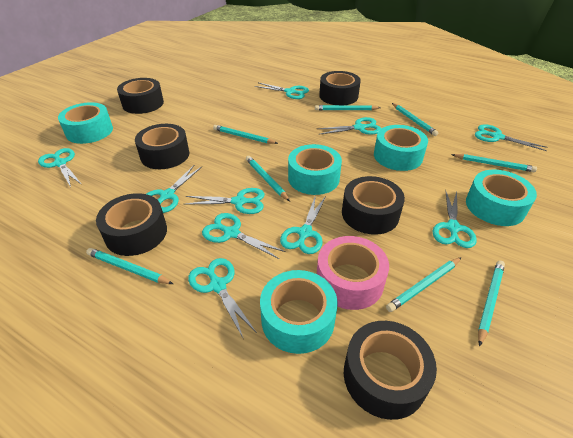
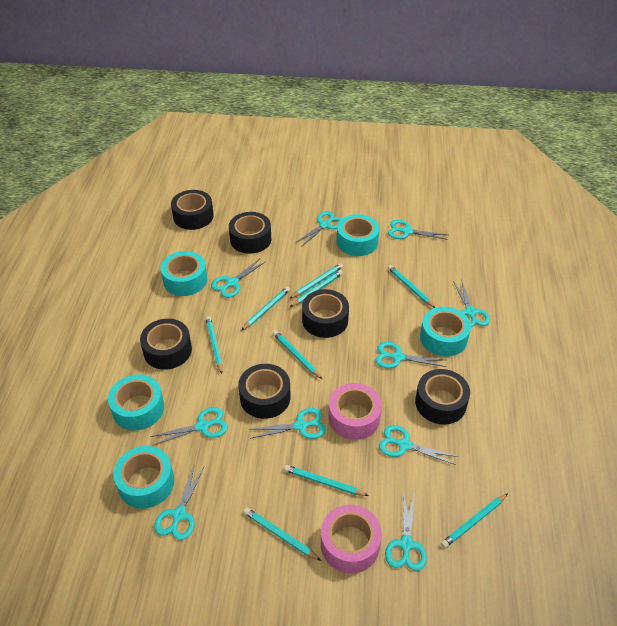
pink tape: [317,236,389,310] = 1 -> [321,505,382,573] [328,383,382,440] = 2
turquoise pencil: [86,248,173,284] [213,125,278,144] [246,156,290,201] [315,105,380,110] [386,257,462,312] [392,103,438,136] [451,154,537,172] [478,261,505,346] = 8 -> [205,316,223,374] [241,286,290,331] [243,508,321,561] [273,330,322,379] [284,465,369,496] [289,263,343,299] [290,270,343,307] [388,265,435,308] [441,493,508,548] = 9

